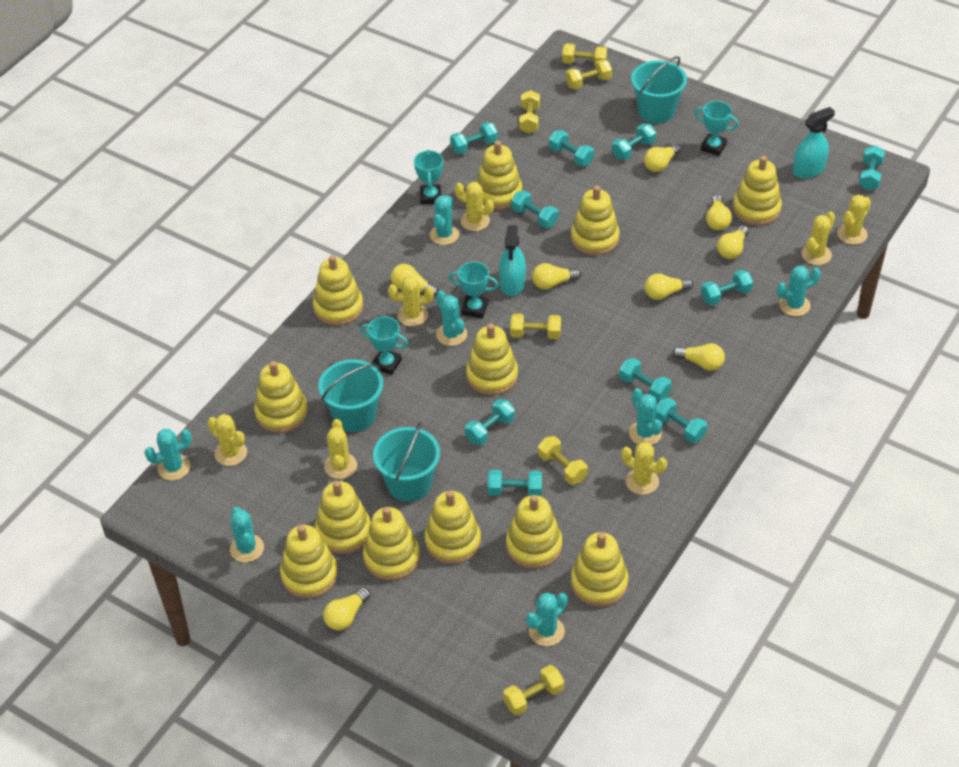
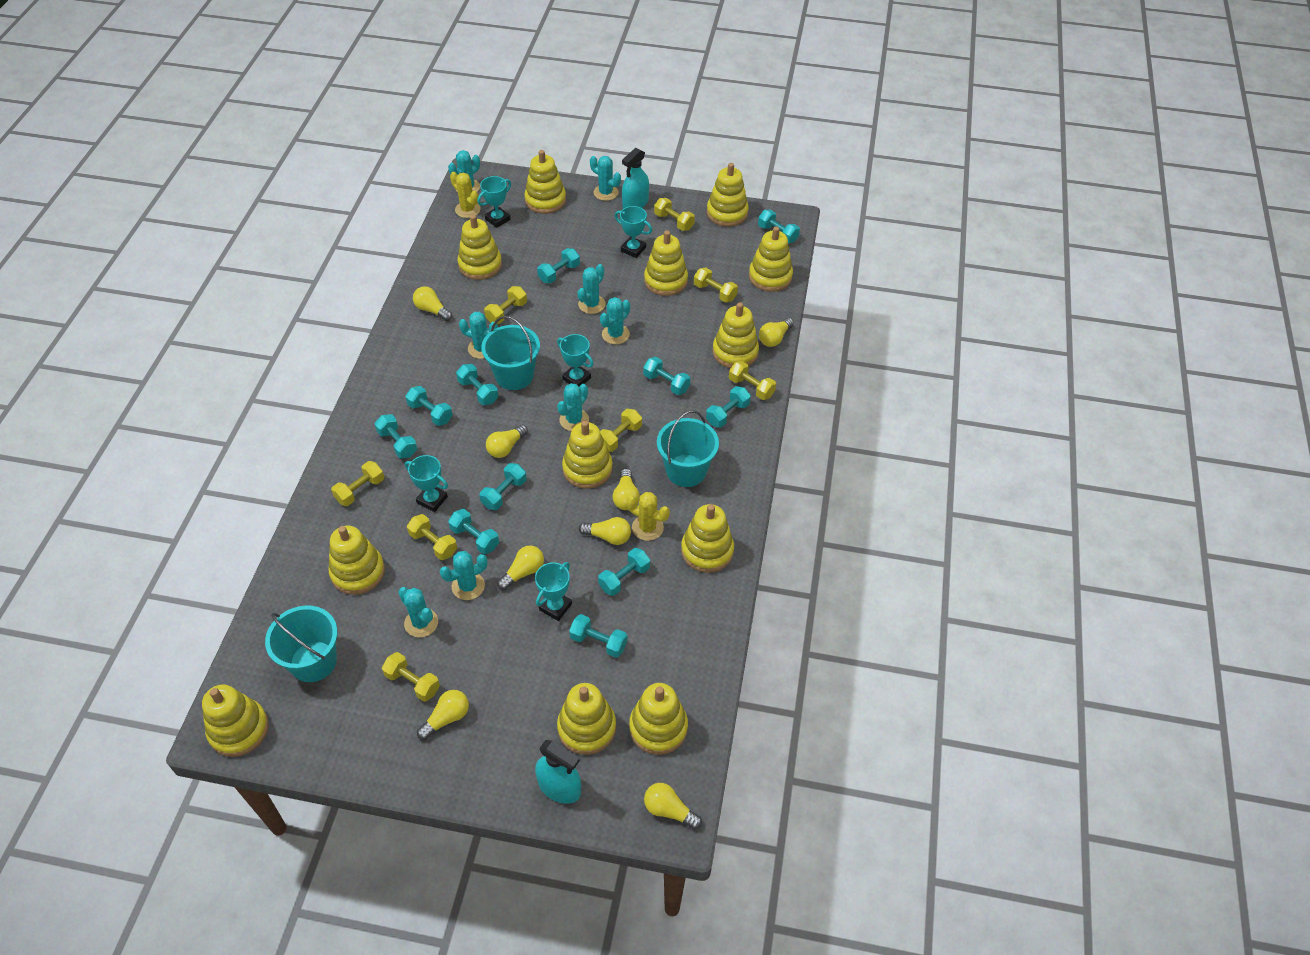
turquoise cactus: [144,429,192,480] [230,507,264,562] [430,195,459,245] [436,290,467,346] [526,593,568,646] [629,388,662,445] [777,266,821,316] = 7 -> [398,587,438,637] [440,551,487,600] [448,150,480,192] [459,312,498,359] [557,383,589,431] [578,264,606,314] [590,156,621,201] [600,297,630,344] = 8
turquoise dumbbell: [450,122,498,154] [465,399,515,445] [488,470,542,496] [511,191,558,228] [549,130,594,167] [612,124,656,160] [619,358,672,401] [656,398,707,443] [701,270,753,305] [859,146,885,190] = 10 -> [375,414,417,459] [405,386,452,426] [448,509,499,554] [456,364,498,405] [479,463,527,510] [537,248,580,283] [569,614,627,658] [598,548,650,596] [643,357,690,395] [706,386,751,428] [758,210,800,243] = 11
turquoise trophy: [361,316,408,375] [414,149,443,204] [449,262,499,318] [695,101,739,156] = 4 -> [405,455,448,512] [478,176,511,228] [535,562,572,621] [557,334,593,387] [615,206,652,258] = 5
yellow cactus: [207,414,247,466] [324,419,357,479] [388,276,434,326] [455,182,494,231] [621,442,667,495] [801,211,835,265] [837,195,871,245] = 7 -> [450,172,481,218] [627,492,670,541] = 2
yellow dumbbell: [503,665,564,716] [510,314,561,339] [519,90,540,134] [538,436,588,485] [562,43,607,65] [566,60,612,89] = 6 -> [331,461,384,506] [382,652,440,702] [407,514,457,560] [484,286,527,324] [600,409,642,452] [654,198,695,231] [694,268,738,303] [729,361,776,400] = 8

